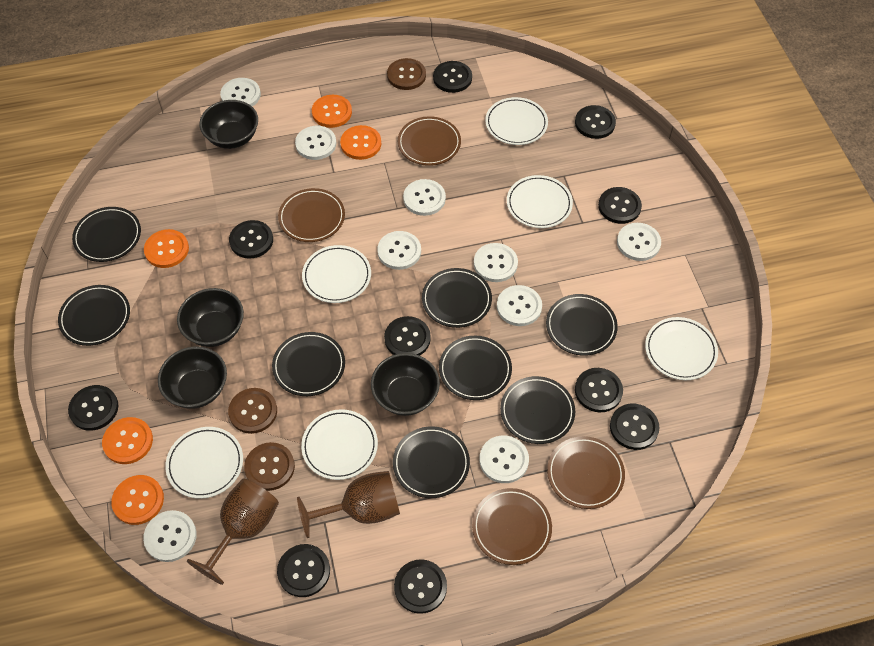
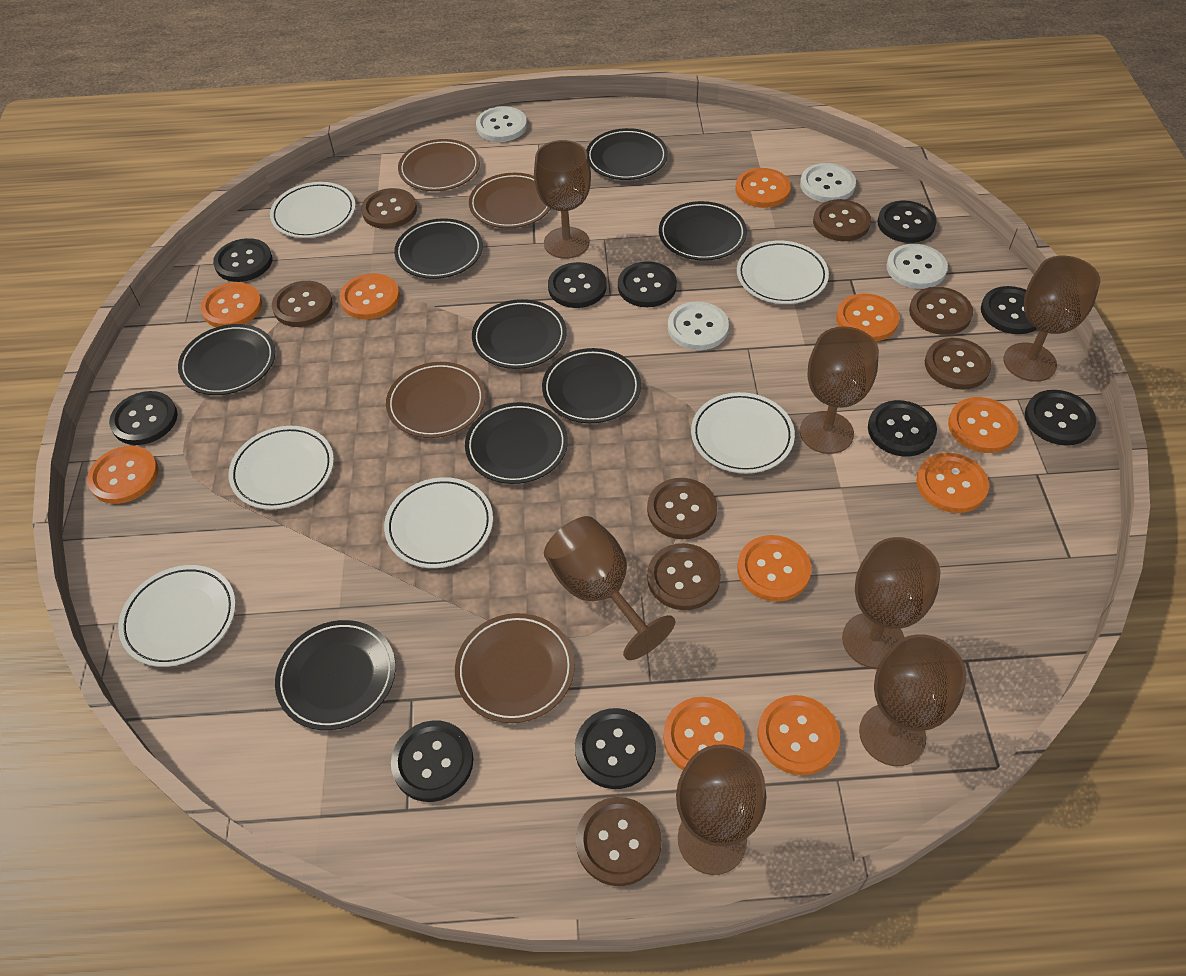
black bowl: [158,346,227,409] [177,288,244,347] [199,100,258,149] [371,353,440,416] = 4 -> none = 0
brown button: [228,388,277,434] [244,442,295,491] [387,58,426,90] = 3 -> [272,281,333,327] [361,188,417,229] [576,797,661,886] [647,478,717,539] [647,543,721,610] [813,199,871,241] [909,287,973,335] [925,338,992,390] = 8
brown goblet: [187,479,279,585] [297,471,400,538] = 2 -> [534,140,591,259] [544,516,676,660] [676,744,766,875] [800,326,879,454] [842,537,940,669] [859,634,966,766] [1003,256,1100,382] = 7
orange button: [102,417,153,464] [111,475,164,525] [144,229,189,268] [312,95,352,128] [340,125,381,160] = 5 -> [87,446,158,504] [200,282,262,327] [340,273,400,320] [663,697,745,770] [736,168,791,208] [737,535,811,602] [757,695,840,775] [836,293,899,342] [916,453,989,513] [948,397,1019,453] = 10
white button: [143,510,197,562] [220,78,261,106] [295,126,336,160] [377,231,421,270] [403,179,446,216] [474,243,518,282] [479,435,529,483] [497,285,542,326] [617,223,661,261] = 9 -> [476,106,527,142] [668,302,729,350] [800,163,856,202] [886,244,948,289] = 4

